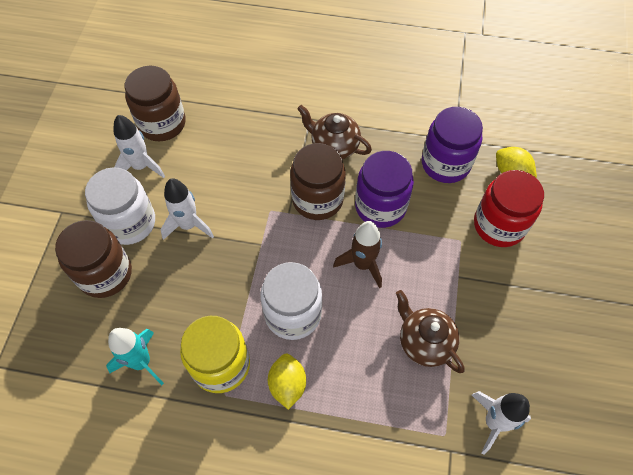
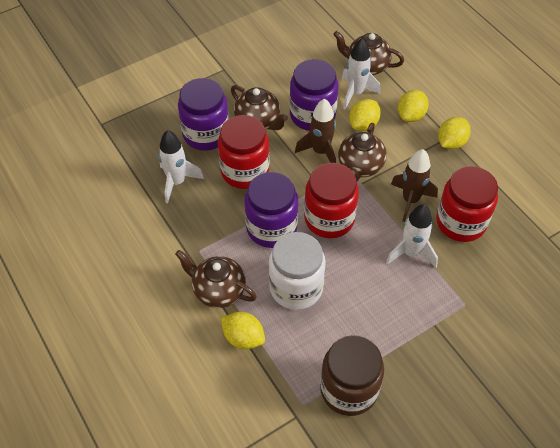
brown jar: [55,220,132,298] [125,66,186,141] [290,143,346,220] = 3 -> [320,335,384,416] = 1
brown rocket: [333,221,382,288] = 1 -> [295,98,336,163] [391,149,438,222] = 2
brown teapot: [297,105,372,159] [396,290,465,373] = 2 -> [175,250,257,308] [231,85,288,130] [333,31,404,75] [338,123,387,181] = 4
purple jar: [355,151,414,228] [422,107,483,183] = 2 -> [178,78,229,151] [244,172,298,248] [290,59,339,131] = 3
red jar: [474,170,544,247] = 1 -> [218,115,270,189] [304,163,359,238] [436,166,498,242] = 3
turquoise rocket: [106,328,164,385] = 1 -> none = 0
white jar: [85,167,155,245] [260,262,322,340] = 2 -> [269,232,326,310] = 1
yellow jar: [180,316,250,393] = 1 -> none = 0
yellow lemon: [268,354,306,410] [496,147,537,178] = 2 -> [221,312,265,349] [349,99,381,131] [398,90,429,122] [438,117,471,149] = 4

